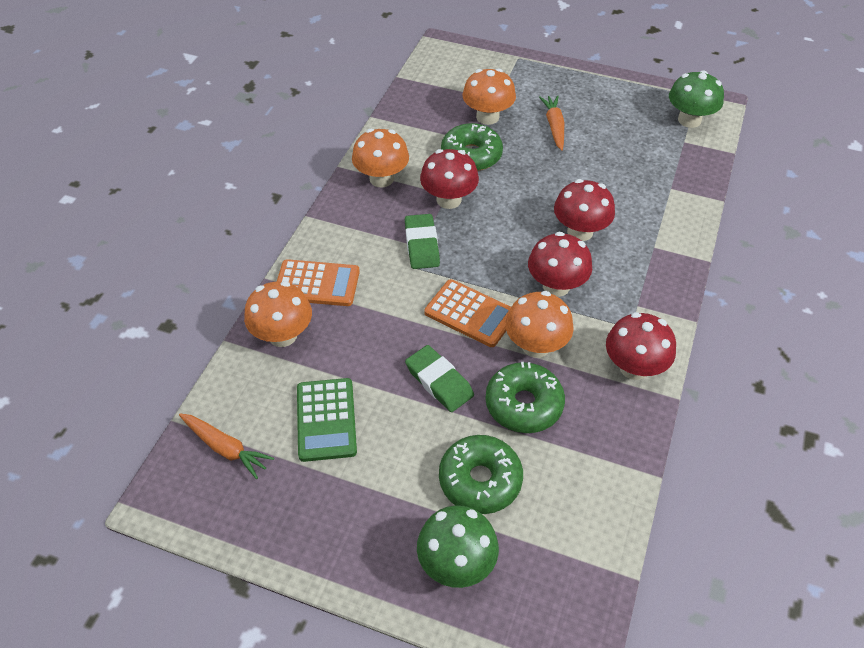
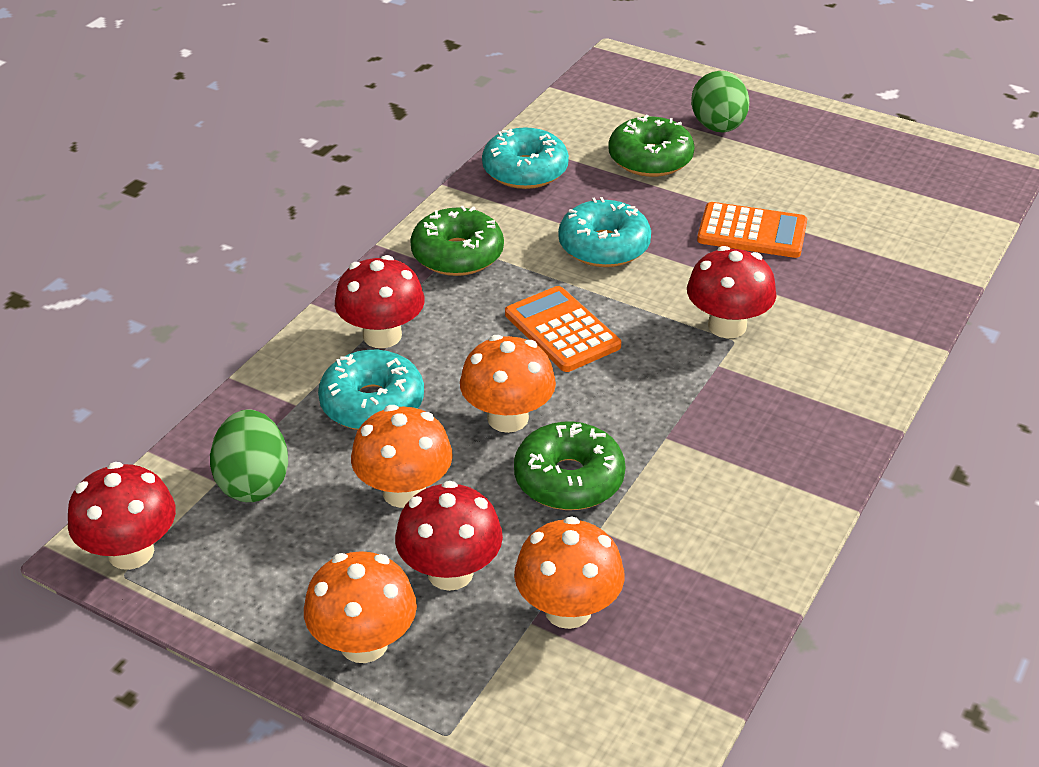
green calculator: [297,378,357,462] = 1 -> none = 0
green egg: none = 0 -> [210,410,288,502] [691,71,749,132] = 2
green eraser: [405,214,440,269] [405,345,474,412] = 2 -> none = 0
green mushroom: [417,505,499,588] [669,70,724,128] = 2 -> none = 0
orange carrot: [179,413,274,479] [539,95,564,151] = 2 -> none = 0
turquoise donut: none = 0 -> [318,350,424,430] [482,128,569,189] [558,197,651,267] = 3

